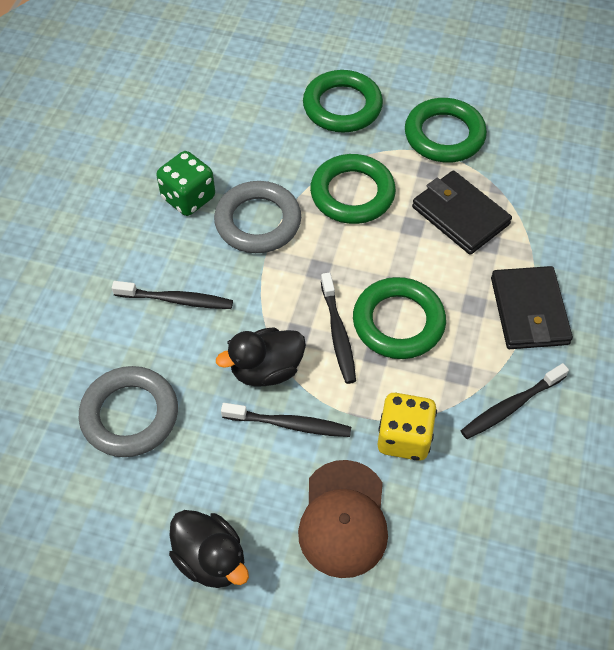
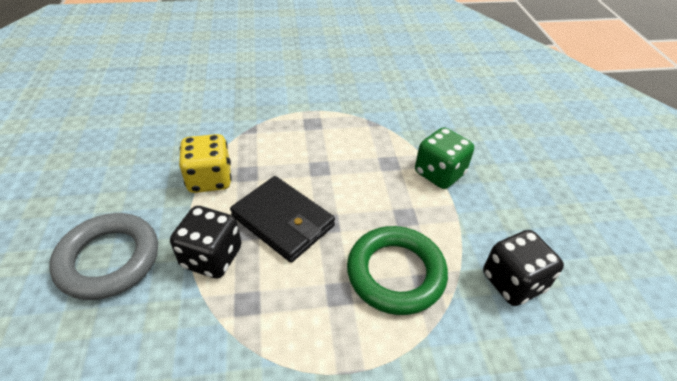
black dice: none = 0 -> [170,206,242,278] [483,230,564,306] = 2
black duck: [169,510,249,588] [216,327,306,387] = 2 -> none = 0
black toothbrush: [112,281,233,309] [221,403,351,437] [321,273,356,384] [461,363,569,439] = 4 -> none = 0
black wallet: [412,171,512,255] [491,266,573,349] = 2 -> [230,176,335,262] = 1
brown cap: [298,460,388,578] = 1 -> none = 0
green ring: [303,70,383,132] [310,154,396,224] [353,277,446,359] [405,98,487,163] = 4 -> [347,226,448,315] = 1
grey ring: [79,366,178,457] [214,181,301,253] = 2 -> [49,213,158,300] = 1

